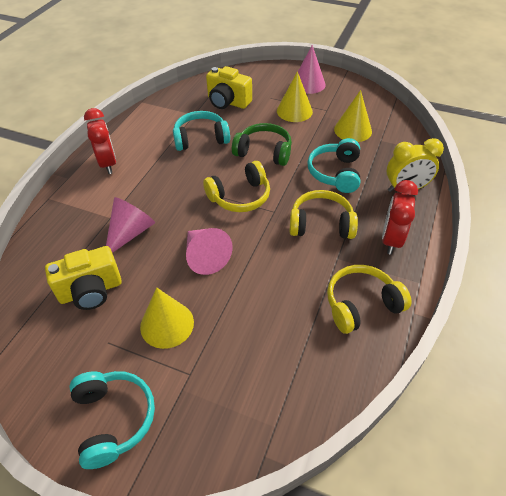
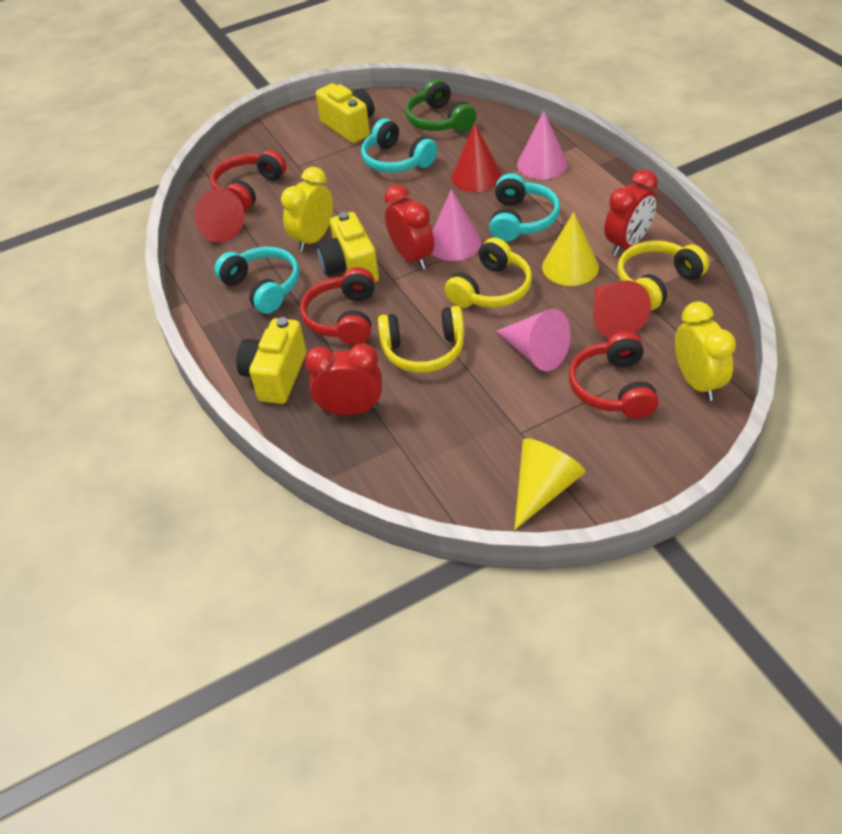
red clock: [84,108,116,174] [382,180,418,255] = 2 -> [305,343,382,415] [384,185,434,269] [604,169,658,256] = 3
red cone: none = 0 -> [194,188,244,242] [451,123,502,192] [593,281,651,338] = 3
red headphones: none = 0 -> [211,150,286,211] [300,267,375,345] [569,331,659,419] = 3
yellow camera: [45,246,122,310] [206,66,252,109] = 2 -> [236,317,306,404] [316,83,374,143] [317,212,379,282] = 3
yellow clock: [387,138,444,192] = 1 -> [281,167,333,252] [675,301,736,401] = 2
yellow cone: [140,287,194,349] [277,71,313,122] [334,90,372,142] = 3 -> [514,438,586,530] [542,212,599,286] = 2

